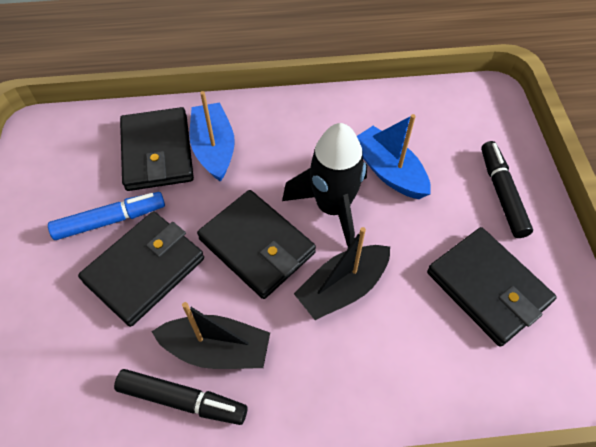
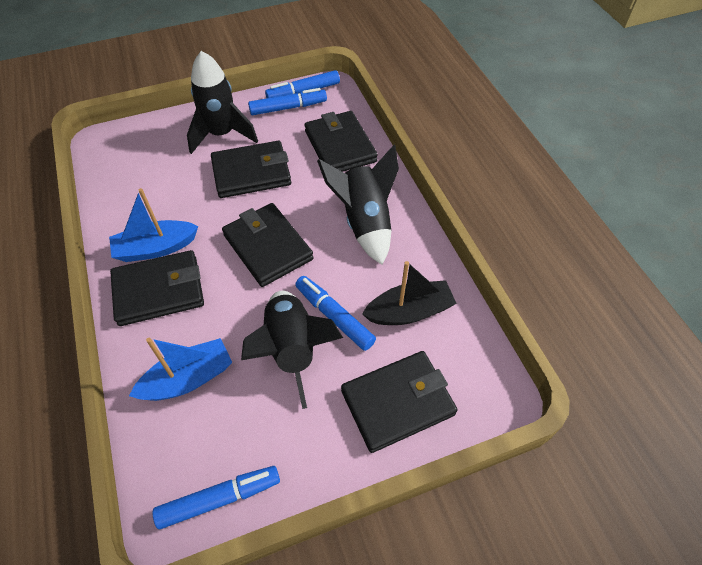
black boat: [151,302,270,369] [294,227,390,320] = 2 -> [362,261,457,325] = 1
black marker: [114,369,247,425] [481,141,533,238] = 2 -> none = 0
black rocket: [282,123,367,248] = 1 -> [187,51,258,154] [241,291,343,409] [317,145,399,264] = 3
black wallet: [78,211,204,327] [120,107,194,191] [197,190,316,299] [427,227,557,347] = 4 -> [110,250,204,326] [211,141,291,198] [222,203,314,287] [305,111,378,172] [341,351,458,453] = 5
blue marker: [48,192,165,240] = 1 -> [152,466,280,529] [248,88,327,115] [265,70,340,98] [295,276,376,351] = 4

